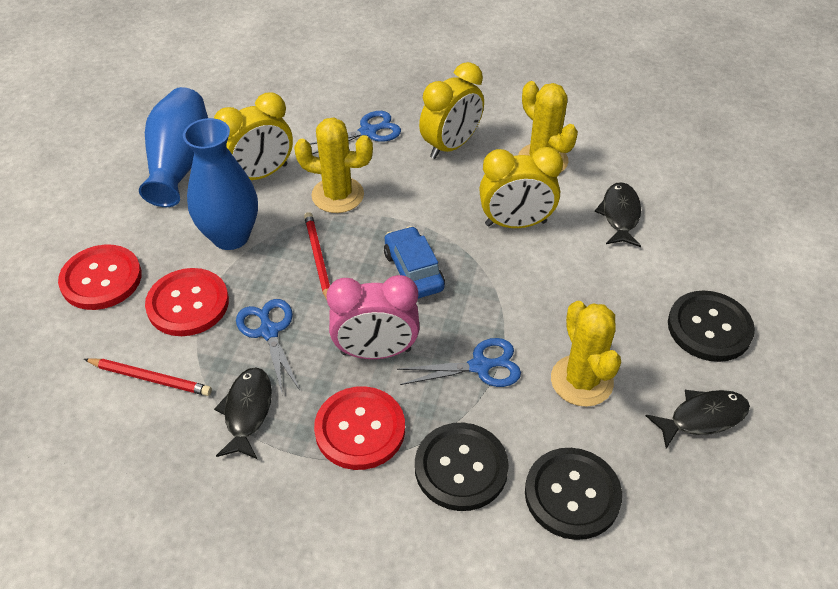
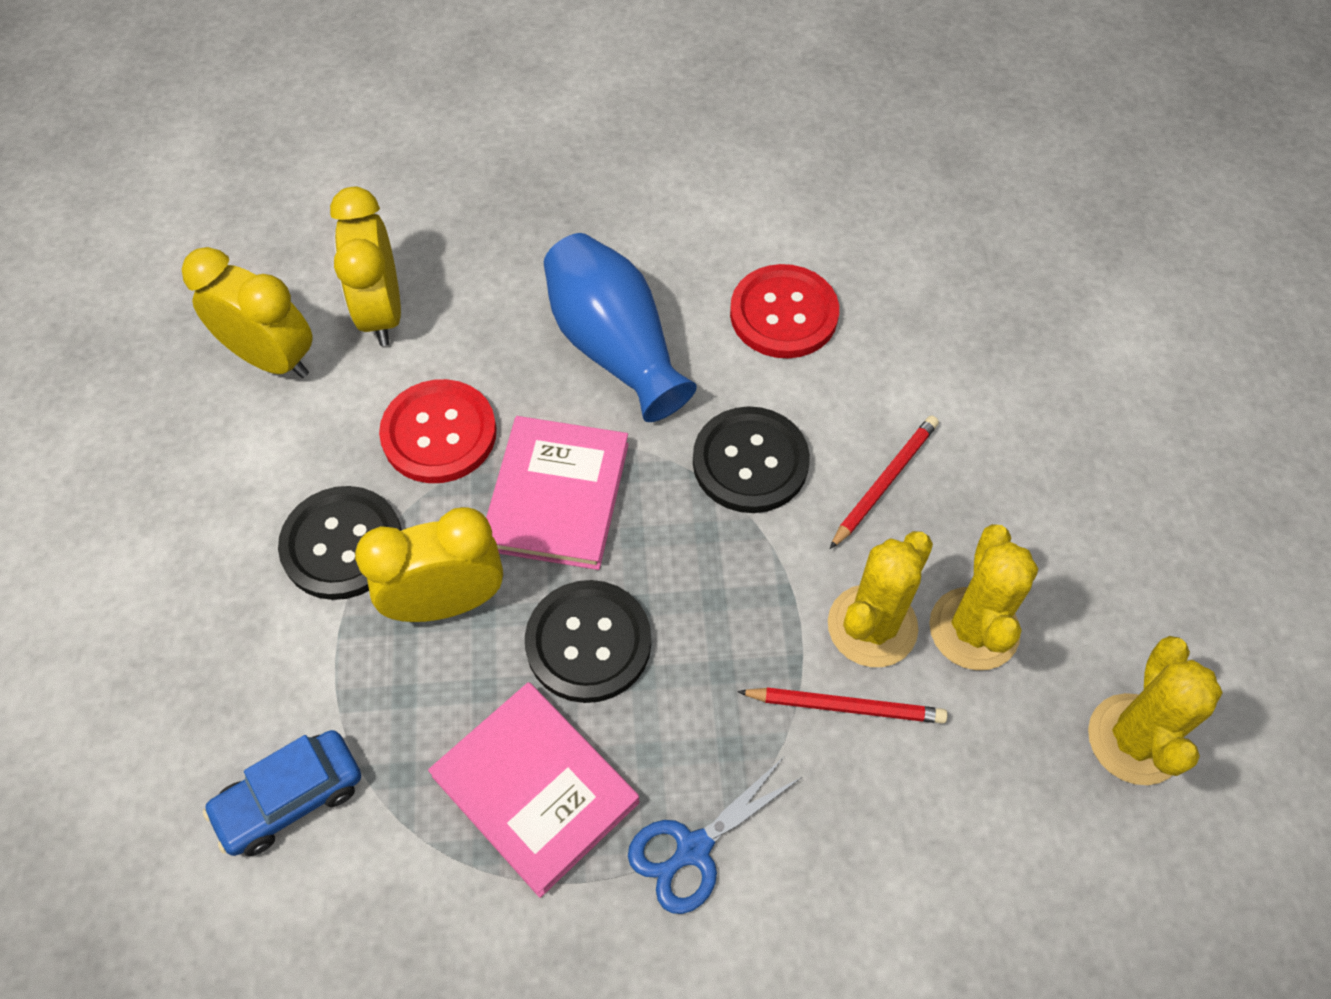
black fish: [214,367,272,459] [595,182,641,247] [646,390,750,449] = 3 -> none = 0
blue scissors: [236,299,300,392] [310,111,401,154] [397,338,521,387] = 3 -> [628,757,802,914] = 1
blue vase: [139,87,208,207] [183,118,258,250] = 2 -> [544,233,697,422] = 1
pink book: none = 0 -> [428,682,639,898] [486,416,629,570] = 2
pink clock: [326,275,420,359] = 1 -> none = 0
red button: [58,245,142,310] [145,268,229,336] [314,386,405,470] = 3 -> [379,379,497,483] [730,264,839,358] = 2

